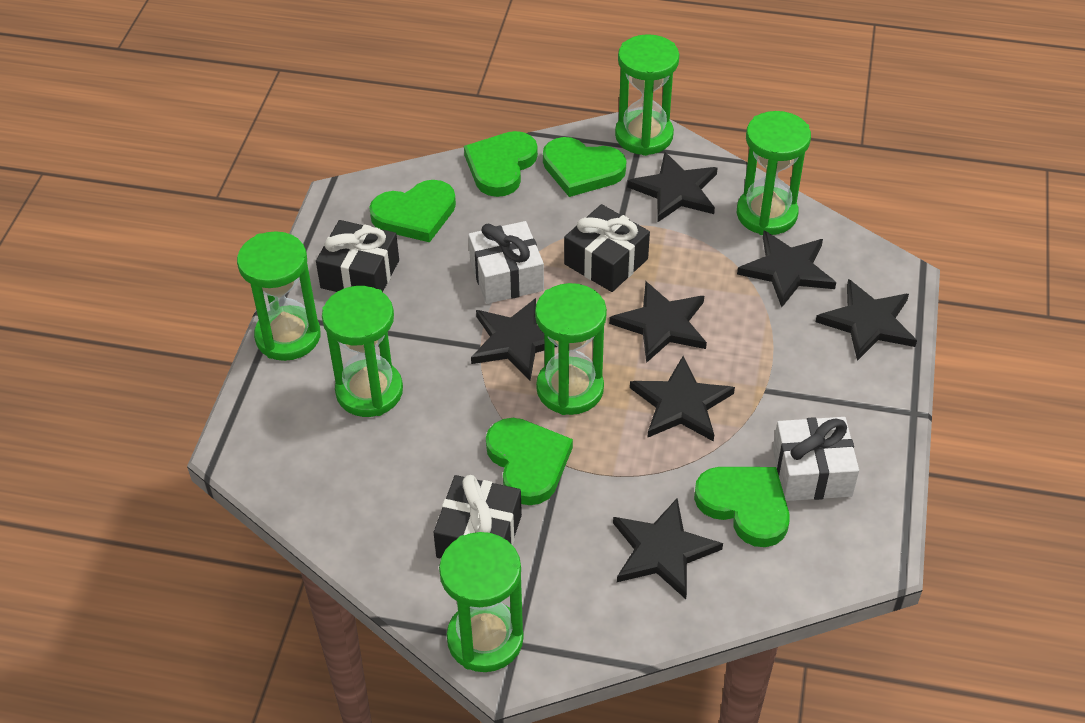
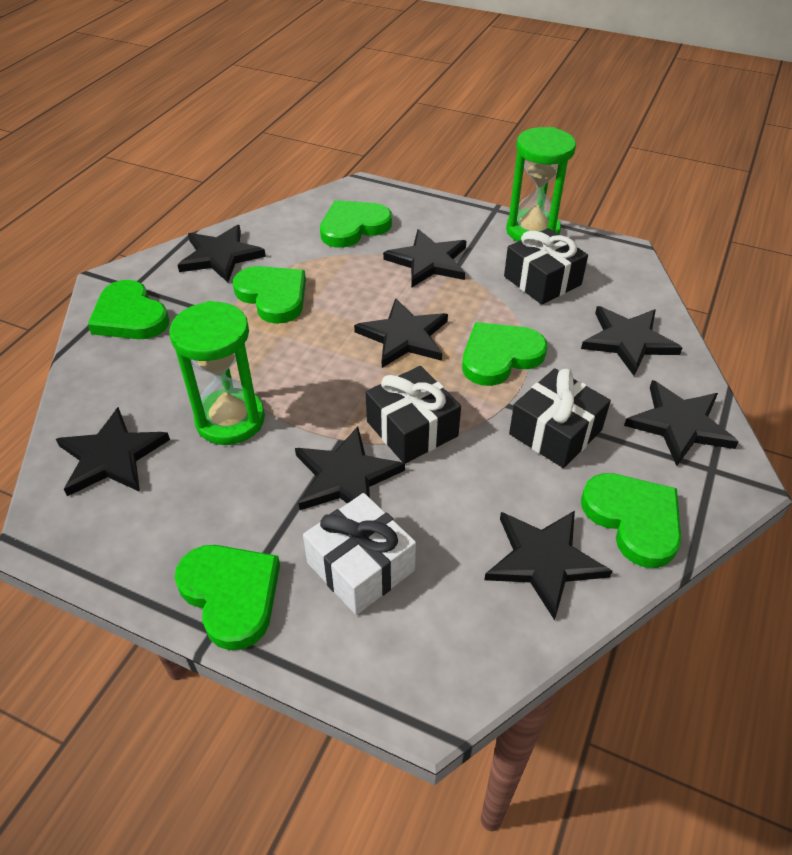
black star: [471,298,557,381] [609,281,707,363] [613,498,723,599] [627,152,718,222] [630,356,735,442] [737,231,836,307] [816,279,917,361] = 7 -> [56,407,170,496] [178,225,266,282] [295,426,405,510] [354,298,448,368] [383,229,466,287] [484,511,612,620] [581,306,682,376] [624,380,739,466] = 8
green heart: [369,180,456,242] [464,131,538,197] [486,418,573,505] [543,137,626,197] [694,467,790,547] = 5 -> [88,280,169,339] [175,545,280,650] [233,266,306,324] [320,200,392,248] [462,322,548,386] [581,473,681,568] = 6
green hourglass: [237,231,321,361] [322,286,403,417] [439,532,524,672] [535,283,607,415] [615,34,679,156] [737,111,811,235] = 6 -> [169,301,265,445] [506,127,576,242] = 2
white gift: [468,221,544,304] [773,417,859,501] = 2 -> [303,493,416,615] = 1

